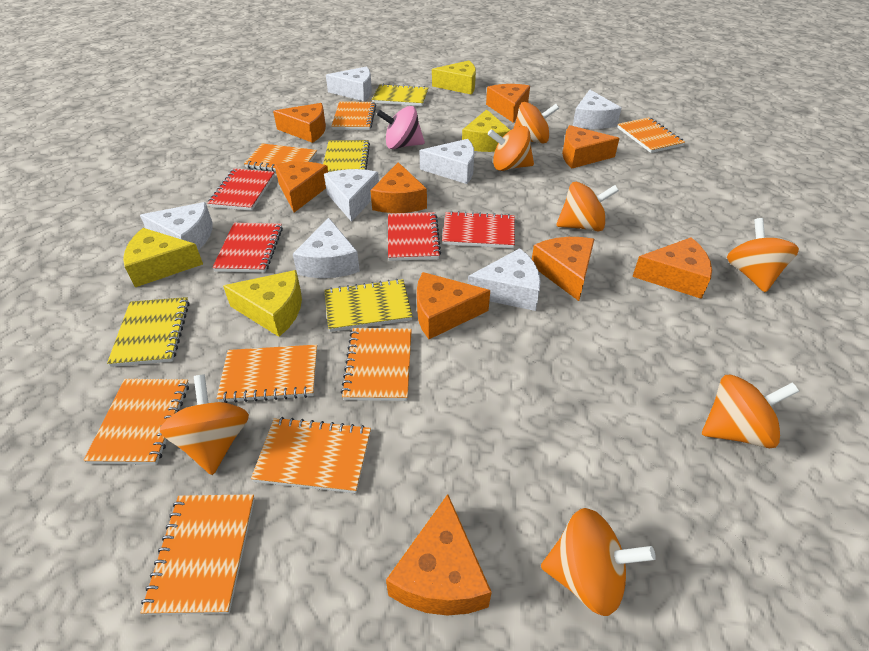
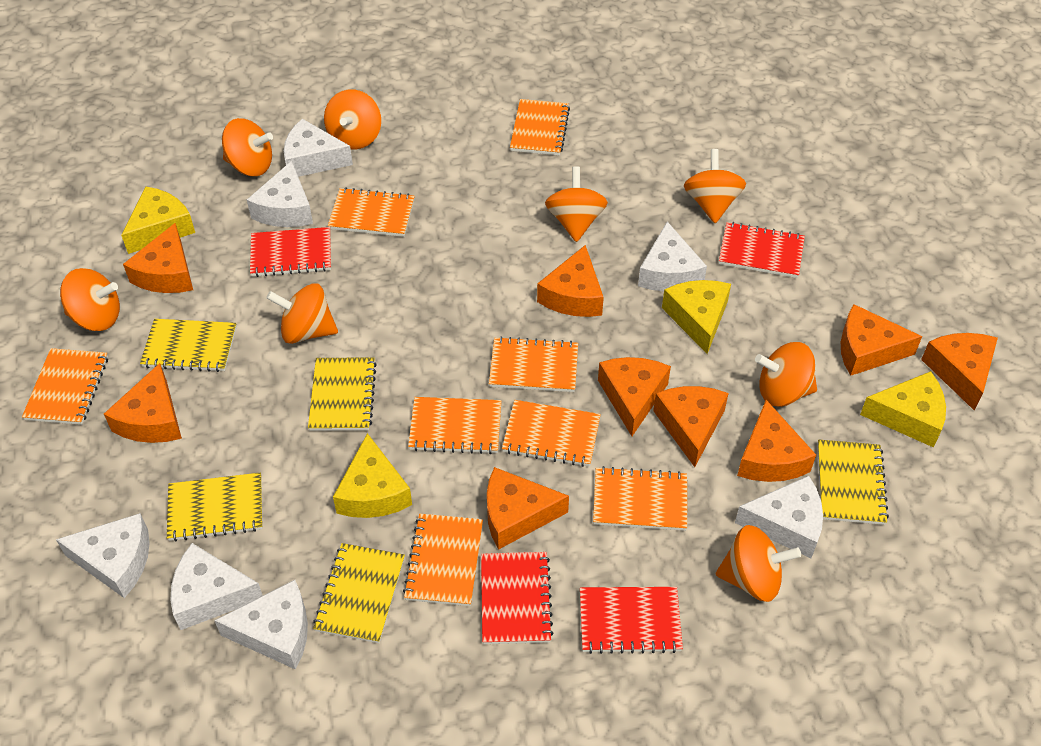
orange spinning top: [159,375,249,475] [488,126,534,171] [514,102,559,144] [541,508,656,616] [556,182,619,232] [702,375,799,448] [727,218,799,293] = 7 -> [60,268,120,331] [222,118,273,176] [266,283,338,344] [324,89,381,149] [545,166,608,242] [684,149,746,223] [716,525,801,602] [755,342,817,407] = 8
pink spinning top: [377,106,425,149] = 1 -> none = 0
yellow notebook: [107,297,189,367] [323,140,370,172] [324,279,413,332] [372,84,428,106] = 4 -> [140,319,237,372] [167,473,263,542] [308,357,377,431] [313,543,405,643] [818,440,889,525] = 5

